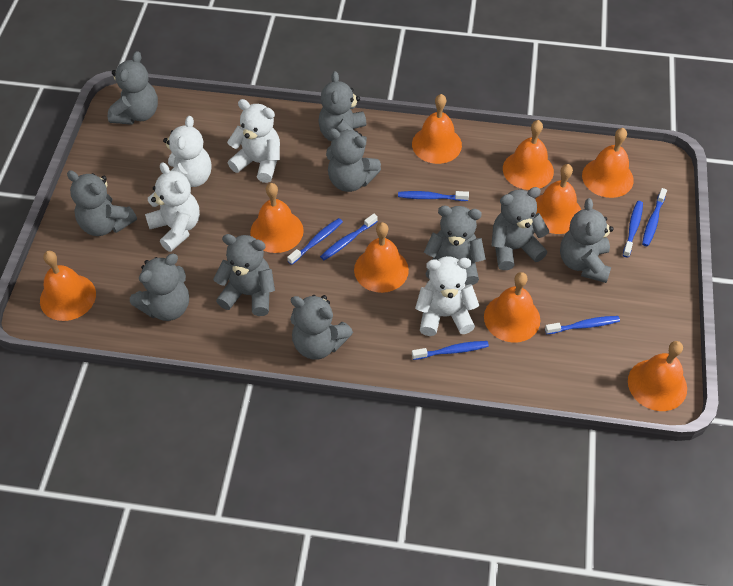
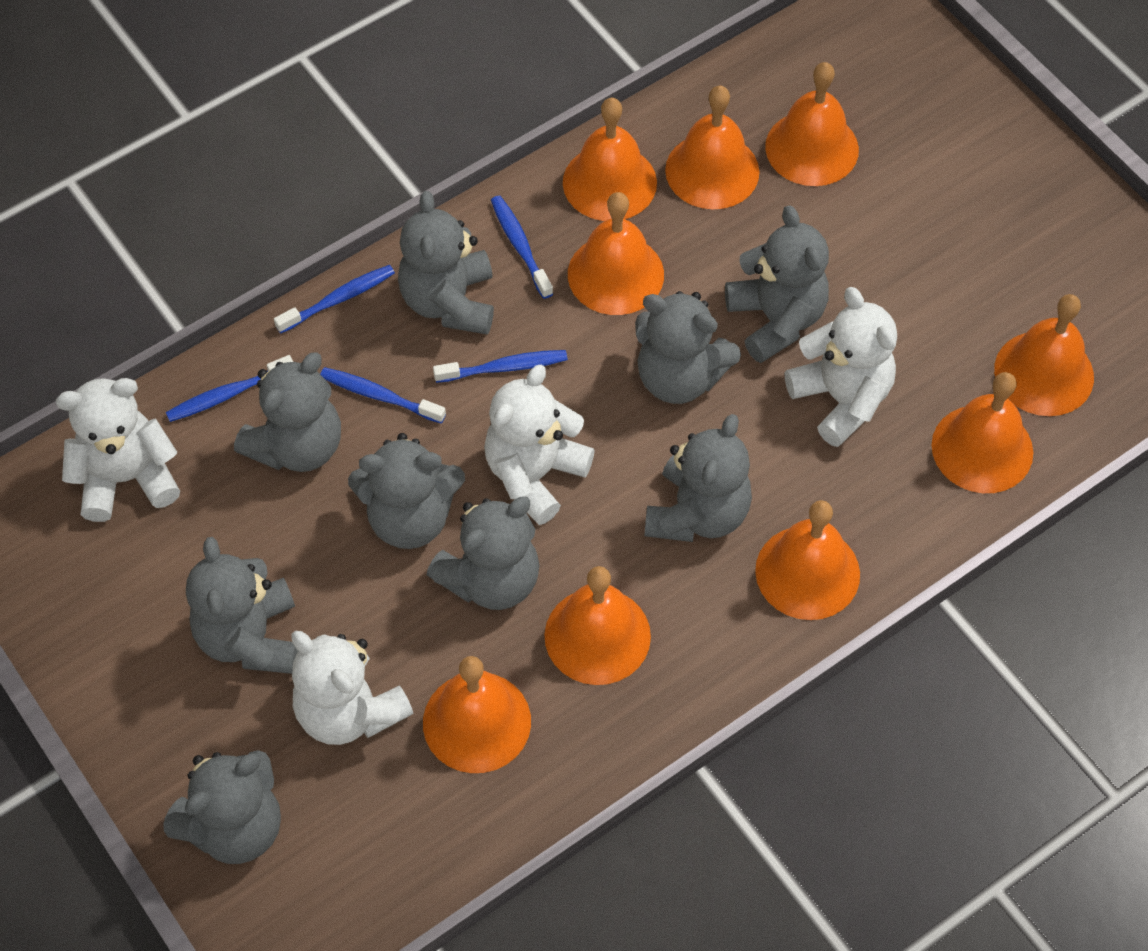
blue toothbrush: [287,218,343,265] [320,214,378,260] [398,191,469,201] [412,341,489,360] [545,316,620,334] [623,201,643,258] [642,188,667,246] = 7 -> [166,355,293,422] [274,265,395,333] [320,367,446,424] [433,350,568,383] [491,196,553,299] = 5
grey teddy bear: [67,170,137,236] [108,51,158,125] [130,254,189,321] [213,234,275,316] [290,295,353,360] [318,71,367,141] [326,128,381,192] [424,206,486,285] [491,187,550,270] [560,198,614,283] = 10 -> [164,750,281,864] [186,537,299,674] [234,352,341,472] [348,433,465,549] [398,191,494,335] [427,497,540,610] [635,291,741,404] [644,414,752,542] [725,205,829,363] = 9

